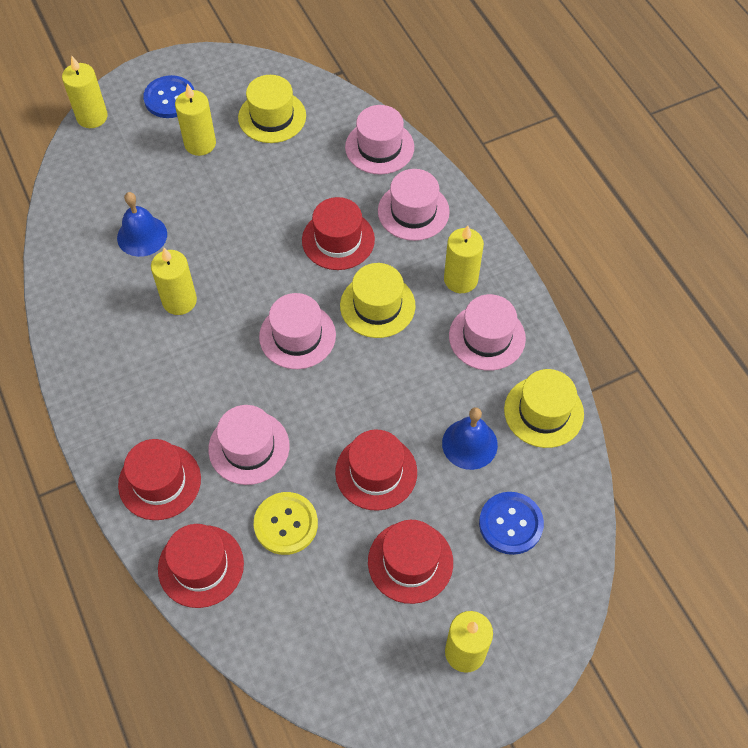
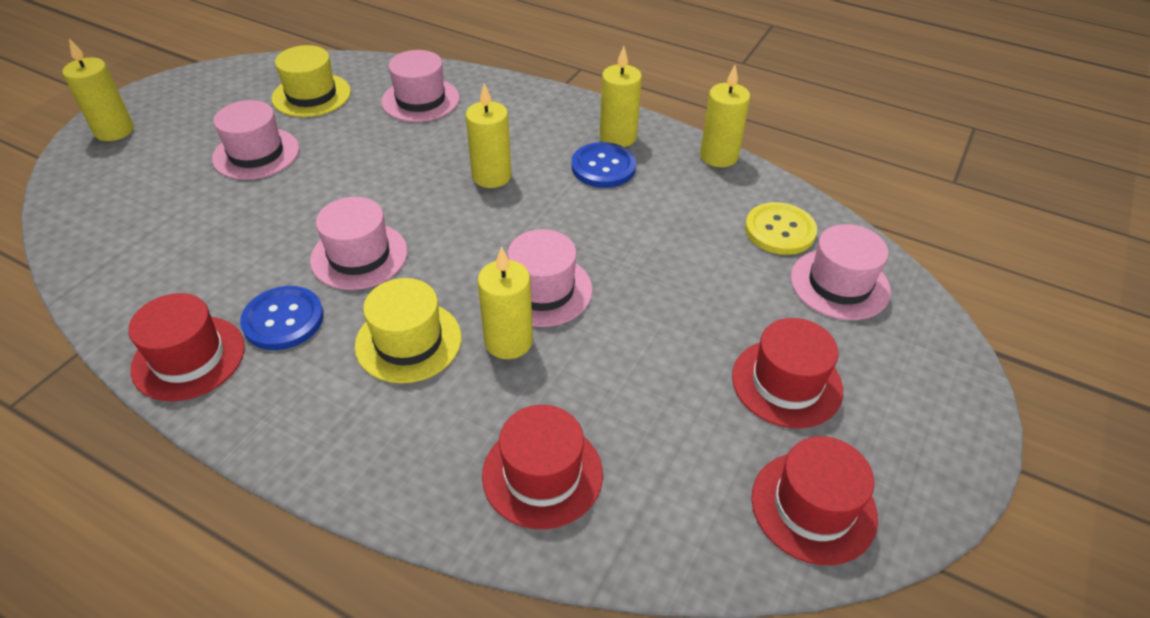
blue bell: [117,192,167,257] [442,407,498,470] = 2 -> none = 0
red hat: [118,439,201,520] [158,524,244,608] [302,197,375,270] [335,430,417,511] [368,520,453,604] = 5 -> [128,293,245,401] [482,405,603,529] [732,318,843,428] [751,436,878,565] = 4
yellow hat: [238,75,306,143] [340,263,416,338] [504,369,584,448] = 3 -> [271,45,351,117] [355,278,462,383] = 2

